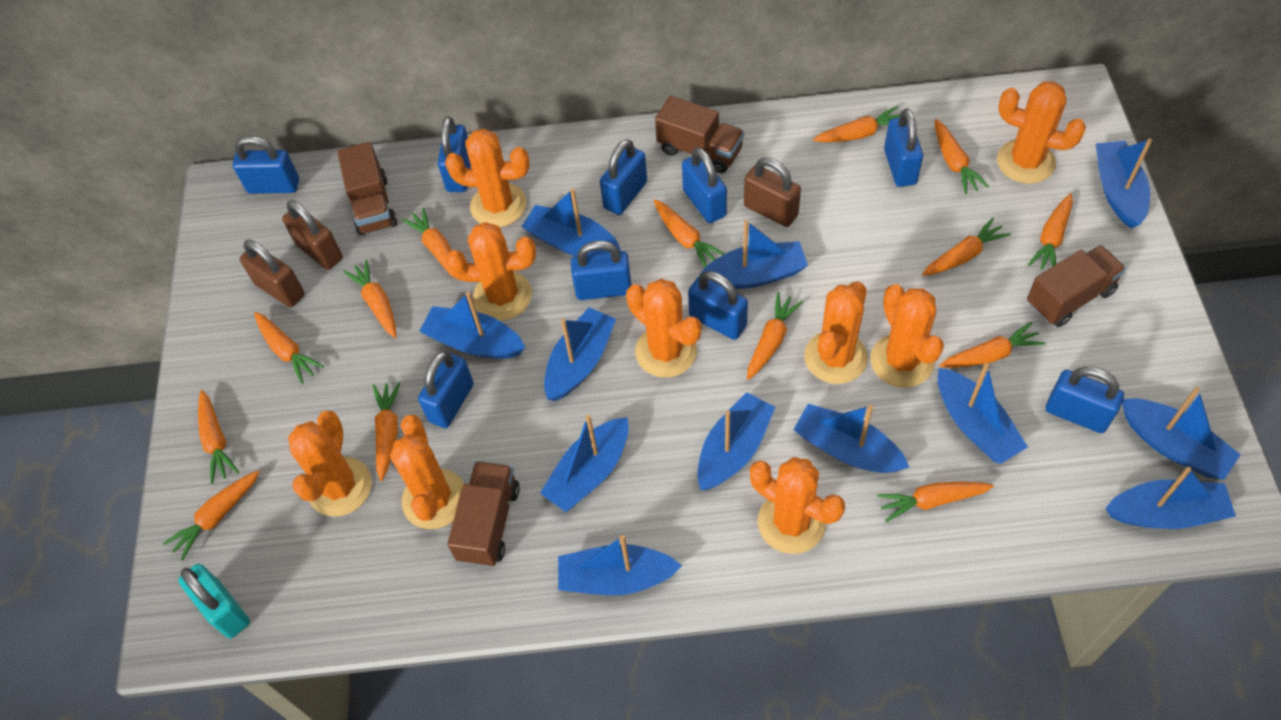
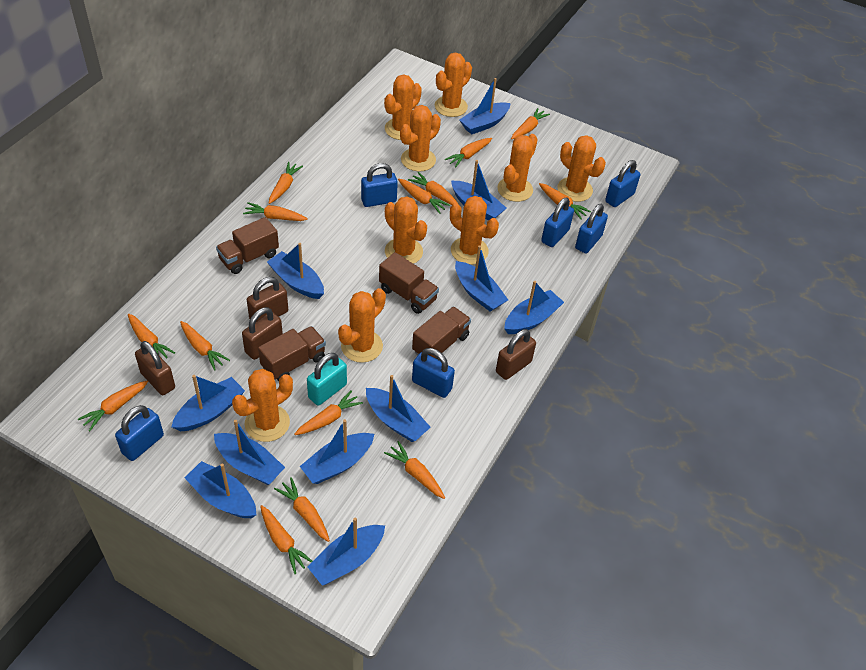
blue boat: [419,292,526,358] [521,188,621,256] [540,415,629,512] [544,308,616,401] [558,535,682,595] [697,392,775,490] [699,220,808,289] [793,404,909,473] [938,363,1028,464] [1096,138,1152,228] [1105,467,1236,529] [1122,387,1241,480] = 12 -> [172,375,245,431] [185,461,256,518] [214,420,285,485] [267,243,324,299] [300,419,374,484] [307,517,385,586] [366,375,431,442] [451,160,507,220] [455,245,508,312] [460,78,511,135] [504,281,564,334] = 11
blue padlock: [233,136,299,194] [418,351,474,428] [438,117,471,192] [571,241,631,300] [600,139,647,215] [682,147,727,223] [688,271,748,340] [884,109,923,187] [1046,366,1124,433] = 9 -> [115,405,164,461] [361,163,398,207] [412,348,455,398] [541,198,574,247] [575,204,608,254] [605,160,641,207] = 6
brown padlock: [240,240,305,307] [282,200,343,270] [744,157,801,227] = 3 -> [135,341,175,395] [242,307,283,360] [247,277,288,321] [496,329,536,380] = 4

